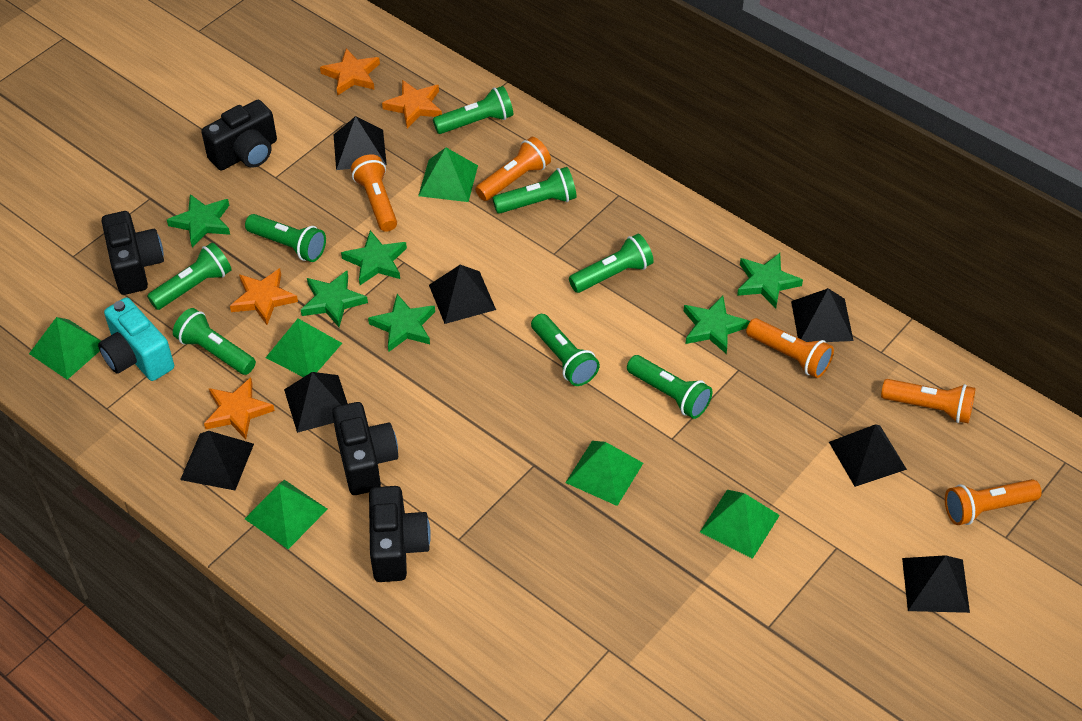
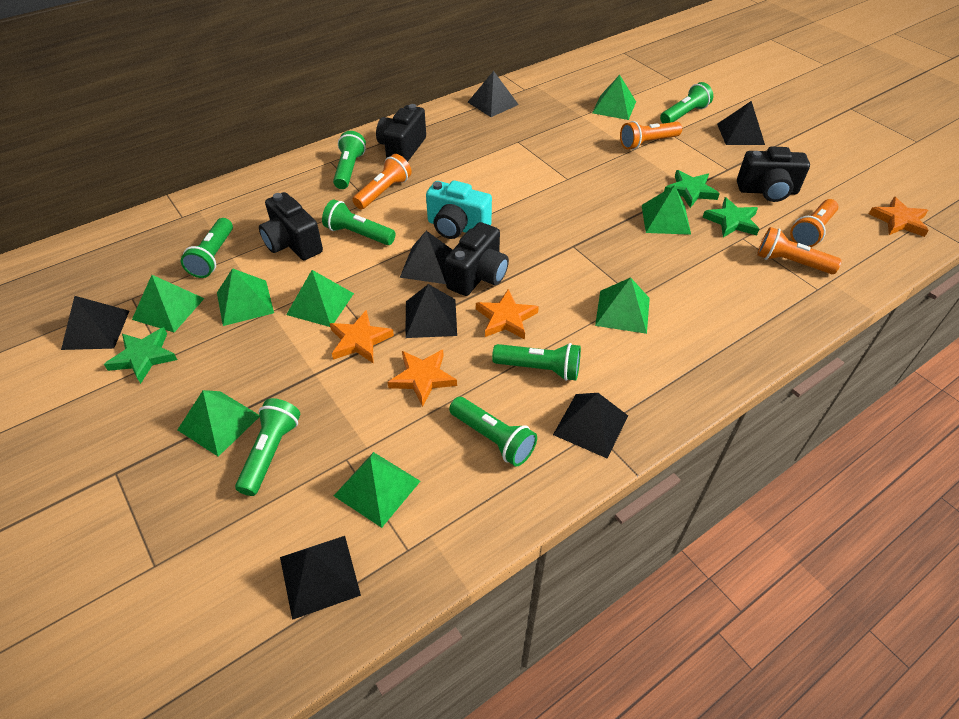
green flashlight: [147,242,232,310] [173,308,256,375] [245,214,326,262] [433,86,513,134] [492,167,577,214] [531,314,600,386] [569,234,654,293] [627,355,713,419] = 8 -> [181,218,233,278] [235,398,300,496] [322,199,396,245] [333,131,366,189] [449,397,537,466] [492,343,581,381] [660,82,713,124] = 7
green pyramid: [29,317,101,380] [245,480,328,549] [266,319,342,377] [418,148,478,202] [565,441,643,506] [700,490,780,559] = 6 -> [132,275,205,332] [177,390,260,457] [217,268,274,326] [286,270,354,327] [334,452,421,528] [592,75,636,120] [595,277,650,334] [642,185,691,235] = 8
green star: [167,194,230,247] [301,271,368,327] [341,230,407,285] [368,294,435,352] [684,296,750,354] [737,253,803,309] = 6 -> [104,327,177,384] [664,170,720,208] [702,197,759,237] = 3
orange flashlight: [351,154,397,232] [475,137,551,201] [746,318,834,378] [881,379,976,423] [945,479,1042,525] = 5 -> [352,154,412,209] [620,121,682,150] [757,227,842,274] [790,199,838,247] = 4

